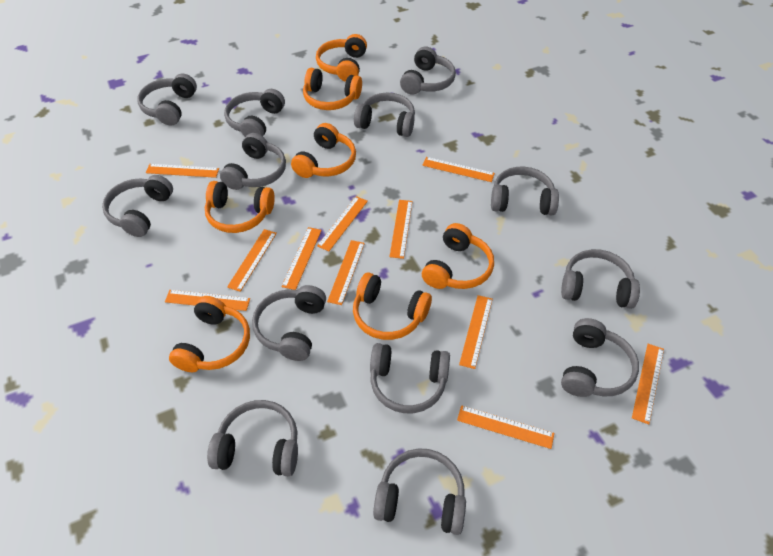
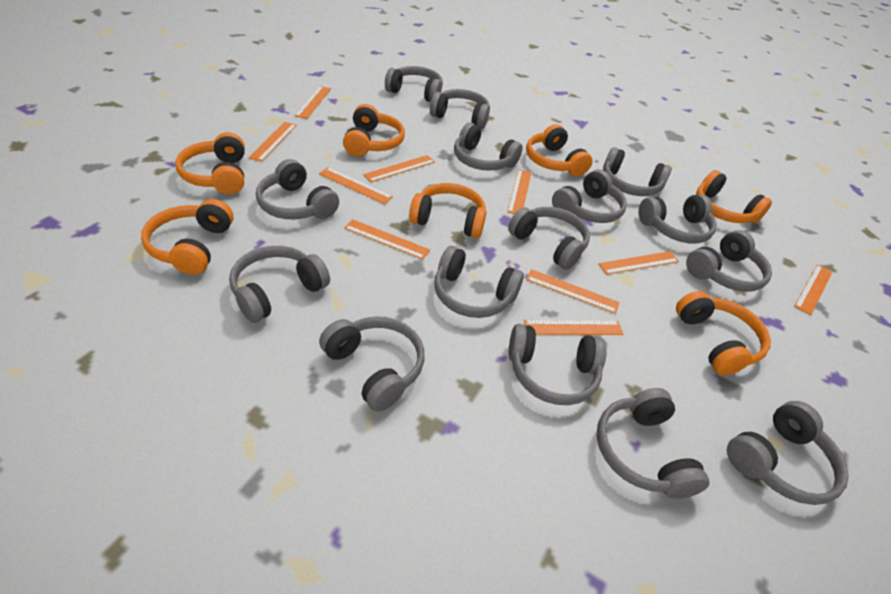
grey headphones: [102,175,173,237] [137,74,197,125] [207,400,298,476] [220,133,286,190] [224,89,285,137] [252,285,326,361] [354,93,415,137] [370,343,450,413] [373,448,466,535] [400,46,456,95] [491,167,559,215] [561,249,640,309] [561,318,639,397] = 13 -> [229,246,330,323] [256,159,339,219] [319,316,425,412] [385,66,443,102] [430,89,490,129] [434,246,524,318] [454,122,523,171] [508,207,590,270] [509,324,607,405] [552,169,627,223] [596,388,709,499] [603,147,672,196] [639,195,717,244] [686,230,772,292] [727,401,848,505] = 15
orange ruler: [146,164,219,178] [165,290,250,311] [227,229,277,292] [281,227,322,290] [317,196,368,251] [327,240,365,305] [389,200,413,259] [422,157,495,182] [457,405,554,449] [459,295,493,369] [632,344,664,424] = 11 -> [248,122,297,162] [295,86,331,119] [319,167,393,204] [344,219,430,260] [363,155,435,182] [507,169,532,214] [524,320,624,335] [526,269,620,314] [598,251,679,275] [794,265,833,315] = 10

